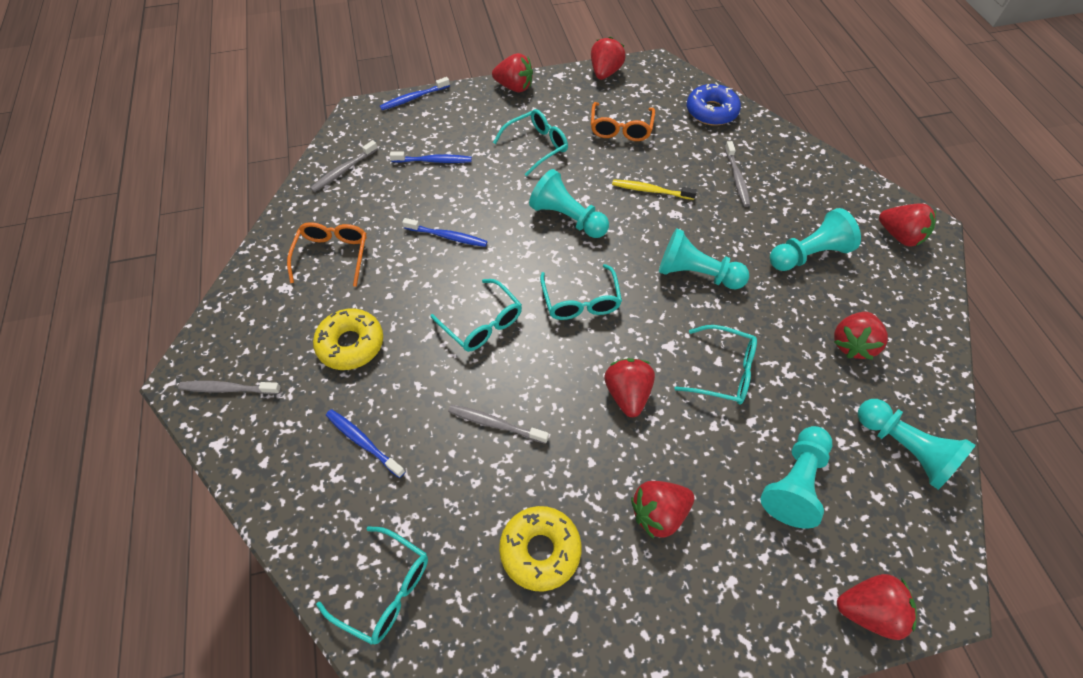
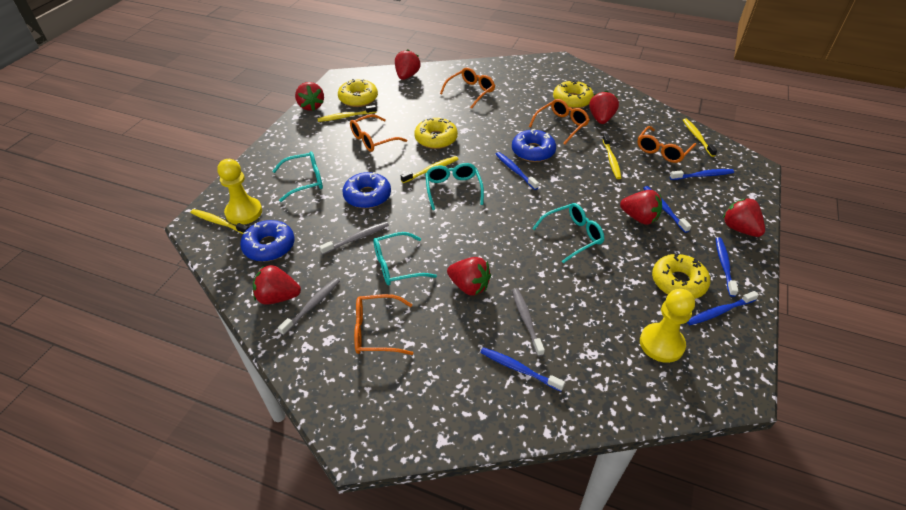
blue donut: [687,82,741,126] = 1 -> [240,220,295,262] [343,172,391,209] [512,129,556,162] = 3
blue toothbrush: [326,409,406,478] [380,77,450,110] [390,151,472,163] [402,218,488,247] = 4 -> [480,347,565,391] [496,152,539,190] [643,186,691,233] [670,169,734,180] [687,291,759,325] [716,237,738,297] = 6
grey toothbrush: [178,381,281,394] [310,140,378,192] [448,405,549,444] [725,141,750,207] = 4 -> [278,278,340,335] [319,222,389,255] [512,288,545,356] = 3
orange glasses: [287,222,367,287] [591,102,655,141] = 2 -> [350,114,407,152] [354,294,414,355] [440,67,495,109] [529,99,590,145] [637,126,696,163] = 5
turquoise glasses: [316,526,428,645] [430,279,522,352] [493,109,568,176] [540,264,622,320] [674,325,757,404] = 5 -> [272,151,323,202] [373,232,437,285] [425,163,484,210] [532,203,604,263] = 4
turquoise pawn: [529,169,609,238] [659,228,749,289] [760,426,832,529] [770,208,861,271] [858,399,975,490] = 5 -> none = 0
yellow donut: [313,309,383,370] [499,506,582,592] = 2 -> [338,79,378,107] [414,118,458,149] [553,80,594,109] [652,253,710,299] = 4
yellow pawn: none = 0 -> [217,159,262,225] [640,289,695,363] = 2
yellow toothbrush: [612,179,697,200] = 1 -> [191,209,249,234] [317,105,377,122] [401,156,458,183] [602,134,621,179] [683,118,718,157] = 5

